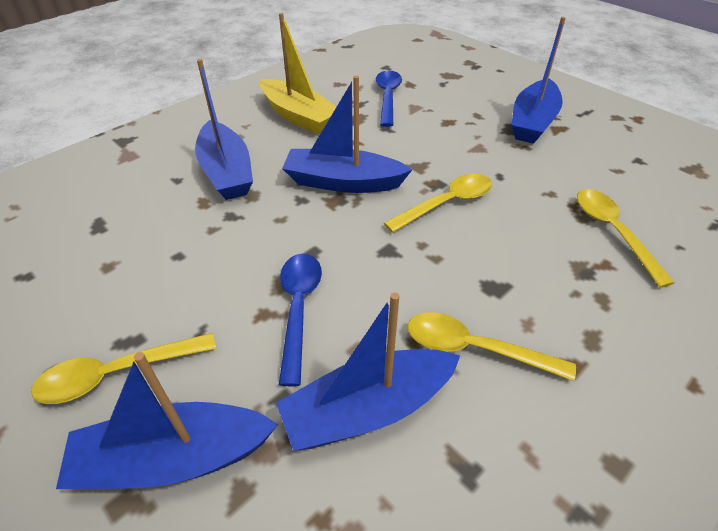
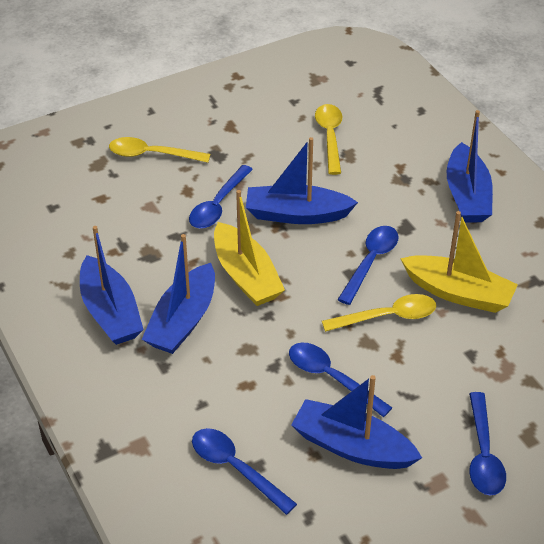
blue spoon: [279,253,322,386] [376,70,402,127] = 2 -> [189,165,253,229] [192,428,297,515] [289,343,392,417] [337,226,399,305] [469,392,506,496] = 5
yellow boat: [260,13,336,134] = 1 -> [214,190,285,306] [400,211,518,313] = 2
yellow spoon: [31,333,216,404] [384,174,492,233] [408,312,576,381] [577,189,675,288] = 4 -> [109,137,210,163] [315,104,342,175] [322,294,436,332] = 3

